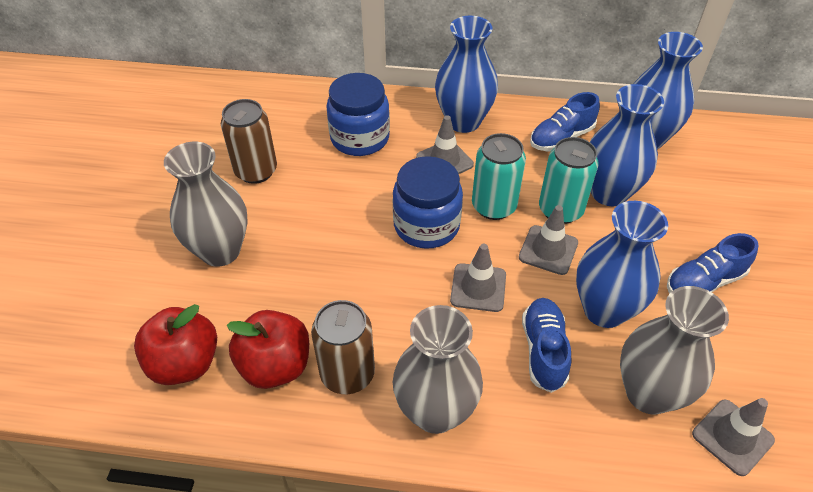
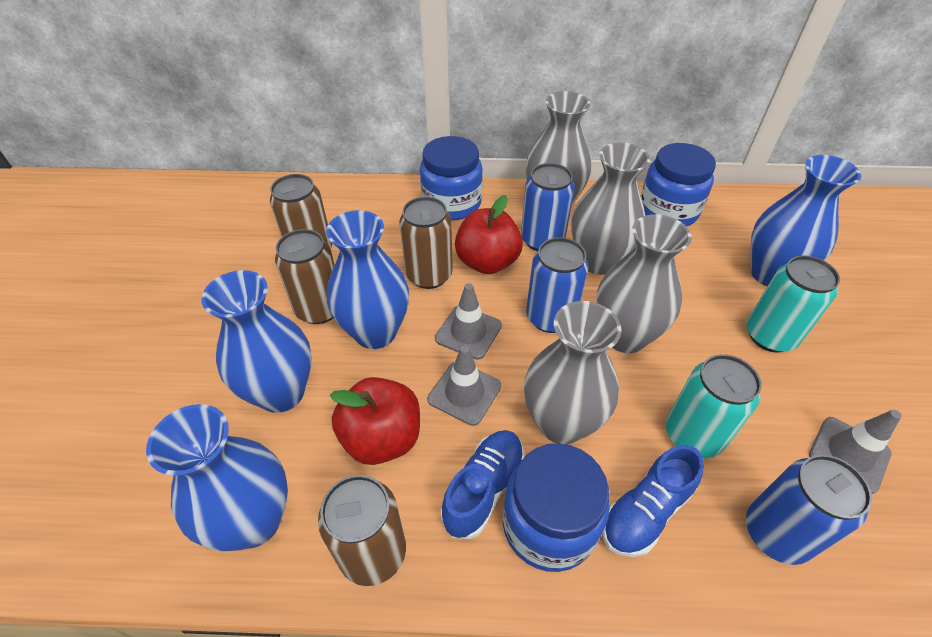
blue can: none = 0 -> [521,163,575,251] [526,237,588,333] [746,455,872,565] = 3
blue jar: [326,73,390,156] [393,156,463,249] = 2 -> [420,136,483,221] [503,443,610,572] [641,143,716,226] = 3
blue shoe: [522,298,571,393] [530,92,600,151] [667,233,759,293] = 3 -> [441,430,524,539] [603,445,704,557] = 2
brown can: [221,99,277,184] [311,300,375,394] = 2 -> [270,174,332,249] [275,229,334,324] [318,475,406,586] [399,197,453,289] = 4
grey traffic cone: [416,115,474,174] [450,244,506,312] [519,205,578,275] [692,398,775,476] = 4 -> [428,345,501,426] [435,283,502,360] [809,410,902,494] = 3
grey vase: [164,142,248,267] [393,305,483,434] [620,286,729,415] = 3 -> [524,301,622,444] [525,91,591,205] [571,143,650,275] [596,214,692,353] = 4

